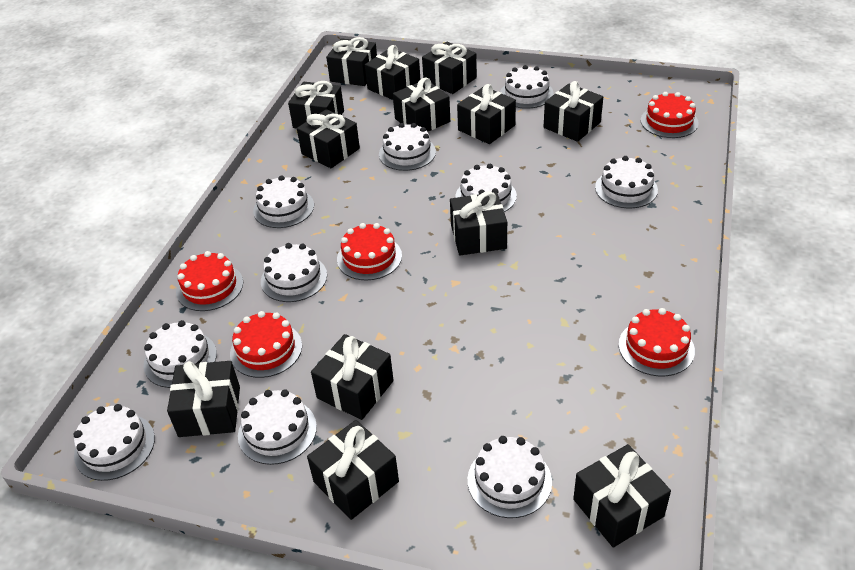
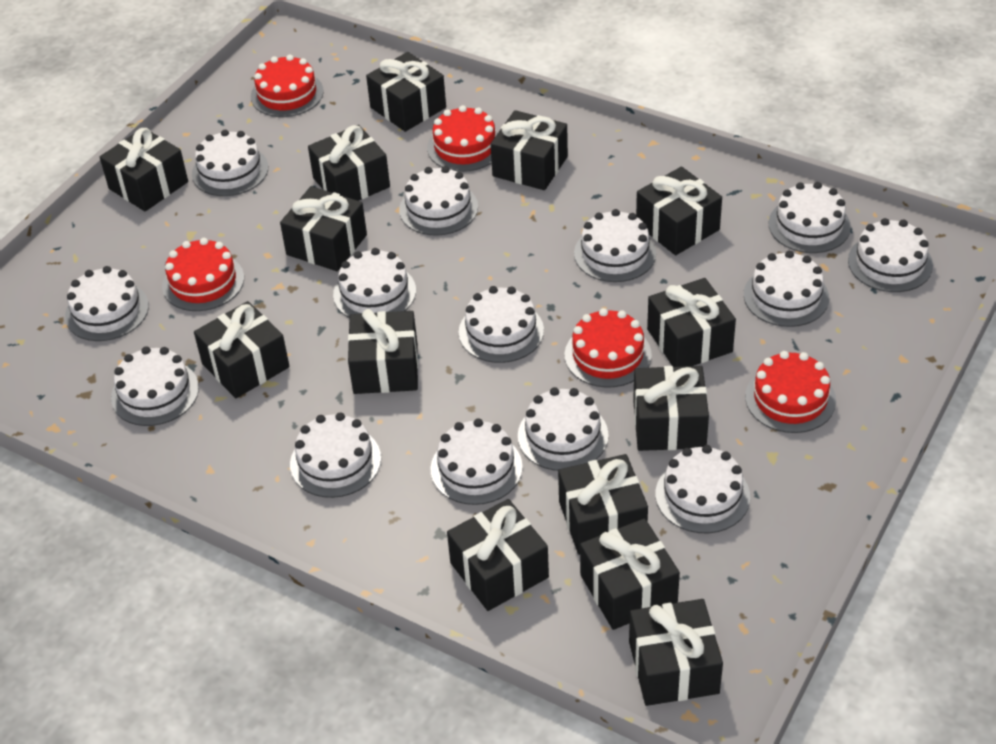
black gift: [167,361,240,437] [288,81,344,128] [297,109,360,168] [307,420,399,520] [311,334,394,420] [326,37,377,86] [365,45,420,100] [393,77,450,132] [422,42,477,94] [450,191,507,255] [457,84,516,144] [544,81,603,142] [573,444,671,547] = 13 -> [100,128,188,211] [194,301,289,398] [280,186,367,271] [308,125,390,201] [348,309,418,394] [366,52,446,132] [447,499,549,611] [491,110,568,190] [558,454,648,555] [580,518,680,630] [629,599,723,706] [633,366,709,451] [636,166,722,255] [647,278,736,367] = 14
white cake: [73,404,155,481] [144,320,217,388] [238,390,317,465] [253,175,314,228] [261,243,327,302] [379,123,436,171] [456,164,517,212] [468,436,552,518] [500,65,554,109] [595,156,658,208] = 10 -> [65,266,149,341] [111,346,199,426] [192,130,268,196] [290,412,381,498] [333,248,416,318] [399,166,478,236] [430,418,523,505] [459,286,544,363] [518,387,609,471] [574,209,656,282] [655,445,750,533] [744,251,829,327] [768,182,851,253] [848,218,933,292] = 14

